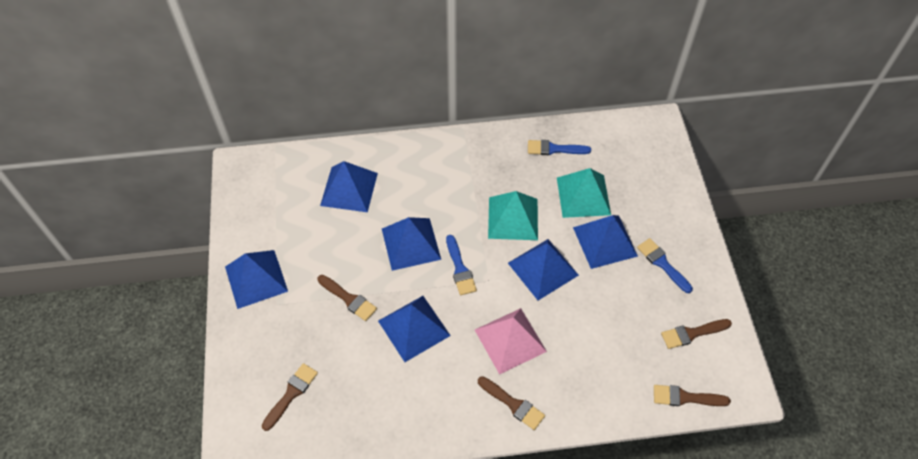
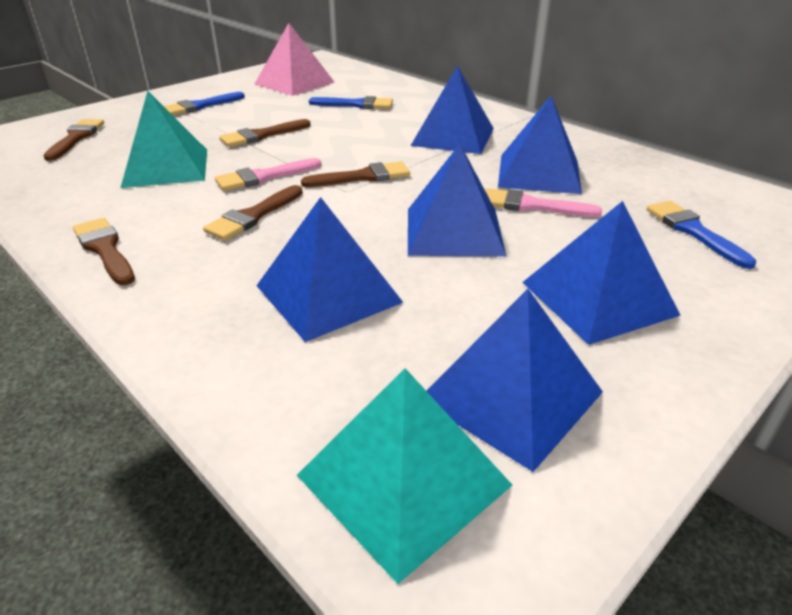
pink brush: none = 0 -> [215,158,321,191] [485,188,602,217] = 2

